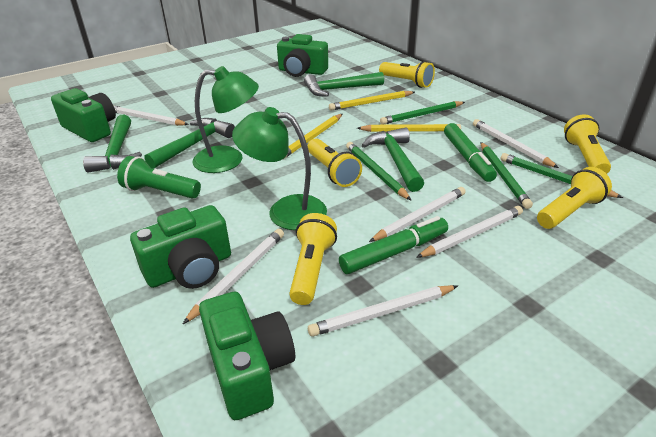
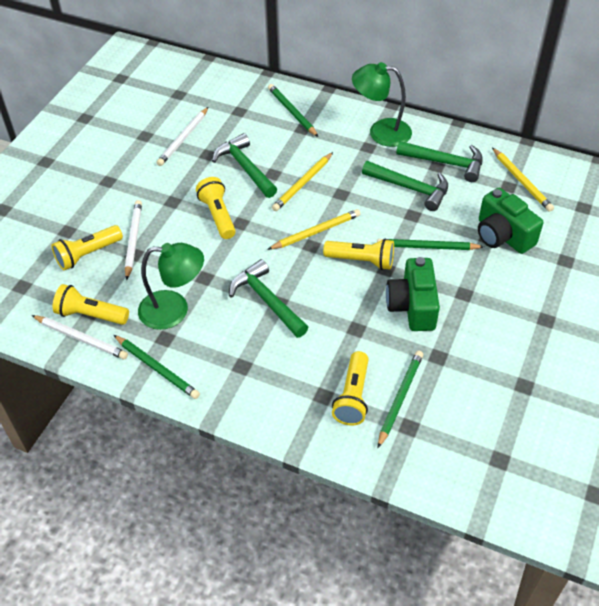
green camera: [51,88,116,142] [130,205,231,289] [199,291,295,420] [277,34,328,77] = 4 -> [386,257,440,331] [478,188,543,254] = 2
green flashlight: [117,156,201,199] = 1 -> none = 0
green marker: [339,216,448,274] [444,123,497,182] = 2 -> none = 0
white pencil: [113,105,189,126] [183,229,284,324] [308,285,458,337] [369,187,466,242] [416,206,523,258] [473,119,559,168] = 6 -> [31,315,128,360] [125,200,142,280] [157,107,208,166] = 3

